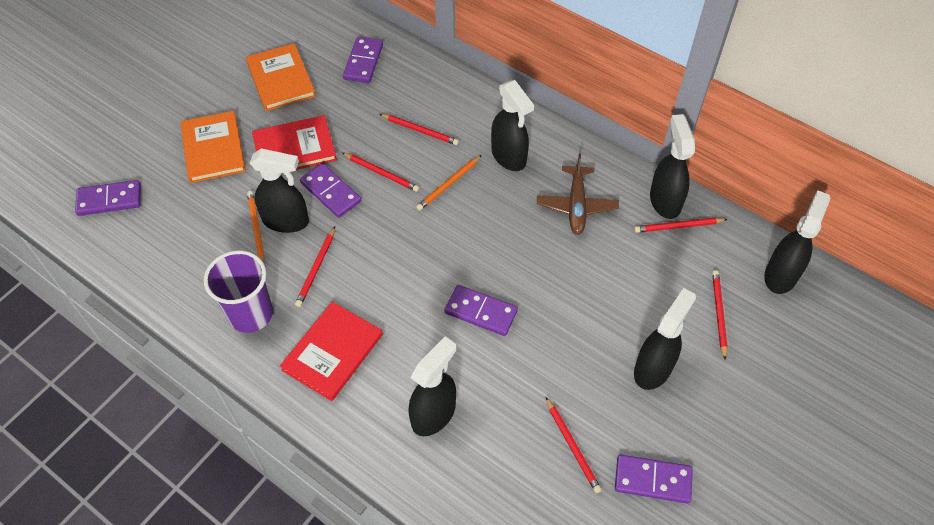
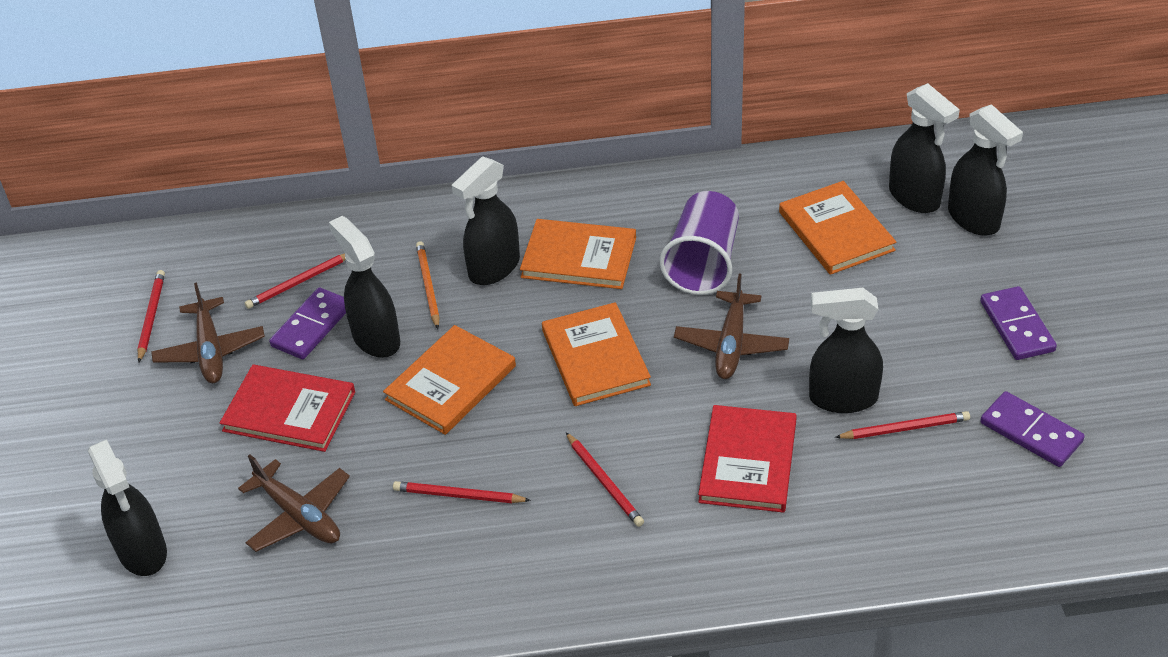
brown plane: [537,154,619,235] = 1 -> [151,283,265,383] [238,455,350,552] [674,274,789,379] = 3
orange book: [180,111,246,183] [246,43,316,111] = 2 -> [383,325,516,435] [520,219,636,289] [542,302,651,406] [779,181,896,275] = 4
orange pencil: [247,191,265,263] [416,155,482,211] = 2 -> [416,241,440,329] = 1
purple domino: [75,180,141,216] [300,163,361,218] [343,37,383,83] [444,285,518,336] [615,455,693,503] = 5 -> [269,287,346,359] [980,286,1057,360] [980,391,1085,467] = 3
red pencil: [295,227,335,307] [342,153,419,192] [380,114,459,145] [546,397,602,493] [634,217,728,233] [712,270,728,360] = 6 -> [137,270,165,363] [245,253,346,309] [393,481,531,503] [566,432,644,527] [835,411,970,439] = 5

